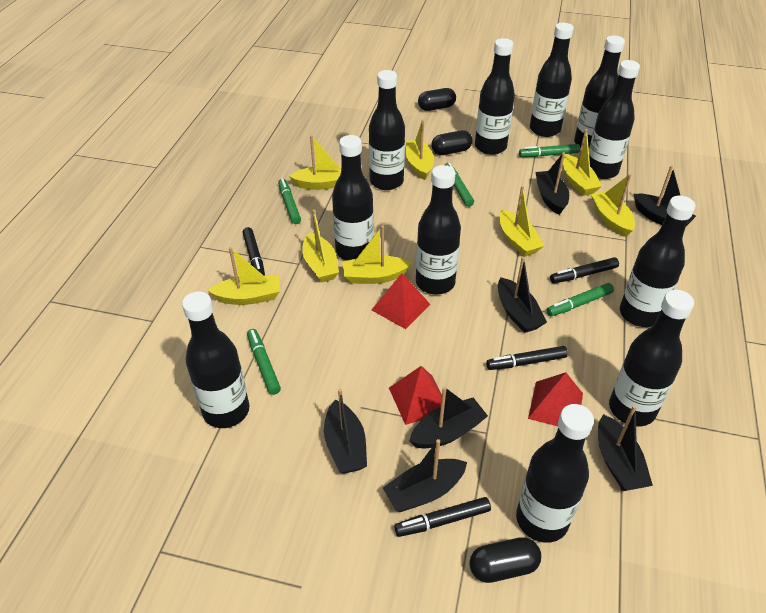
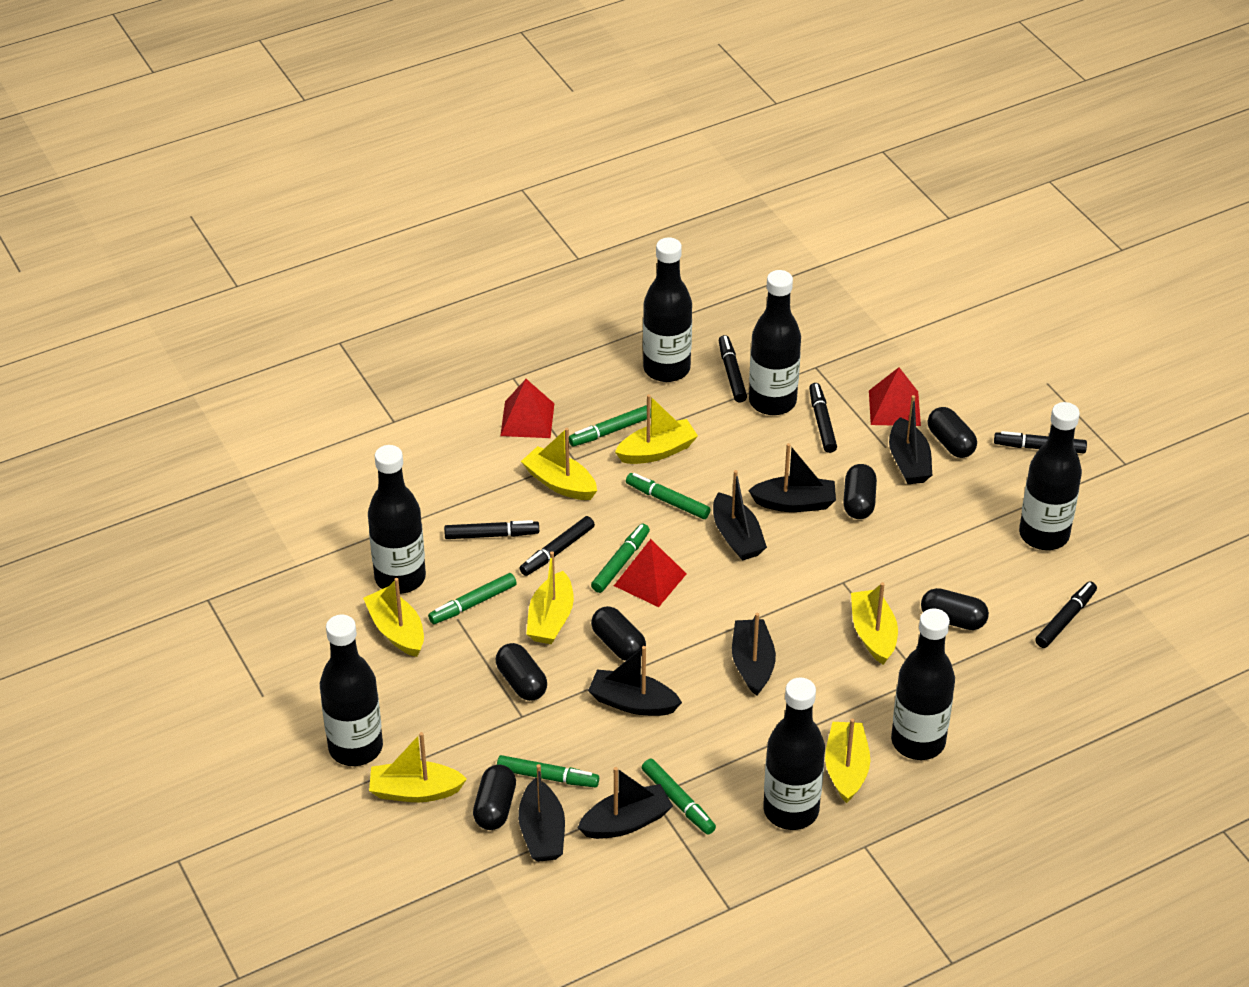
black bottle: [182,291,249,428] [332,135,374,261] [369,70,405,190] [416,165,461,294] [475,38,515,155] [516,404,594,543] [530,23,574,137] [574,36,625,148] [589,60,640,179] [609,290,694,426] [620,195,695,327] = 11 -> [320,615,383,766] [368,445,426,594] [643,237,692,382] [749,270,801,415] [763,677,825,830] [891,608,955,760] [1019,402,1082,550] = 7
black capsule: [418,88,456,111] [431,130,473,155] [469,537,541,583] = 3 -> [473,765,516,830] [496,643,547,701] [591,606,646,661] [843,464,877,519] [921,588,989,630] [928,407,977,458] = 6
black marker: [243,227,265,276] [394,497,491,537] [486,346,568,370] [550,257,619,283] = 4 -> [444,520,539,539] [519,516,595,576] [719,335,747,402] [809,383,837,453] [994,431,1087,453] [1035,581,1097,648] = 6
green marker: [247,329,281,395] [278,178,301,224] [445,163,474,207] [519,144,580,157] [546,283,614,317] = 5 -> [428,573,516,624] [497,755,599,788] [569,405,651,447] [591,524,650,593] [626,473,710,519] [642,759,716,835] = 6
yellow boat: [208,247,280,305] [289,135,341,190] [302,210,339,283] [342,225,412,284] [405,120,434,180] [499,186,544,257] [563,129,602,196] [591,174,635,237] = 8 -> [363,578,424,657] [369,732,467,802] [521,428,597,500] [527,551,574,644] [615,394,698,464] [825,719,870,803] [851,582,898,665] = 7

